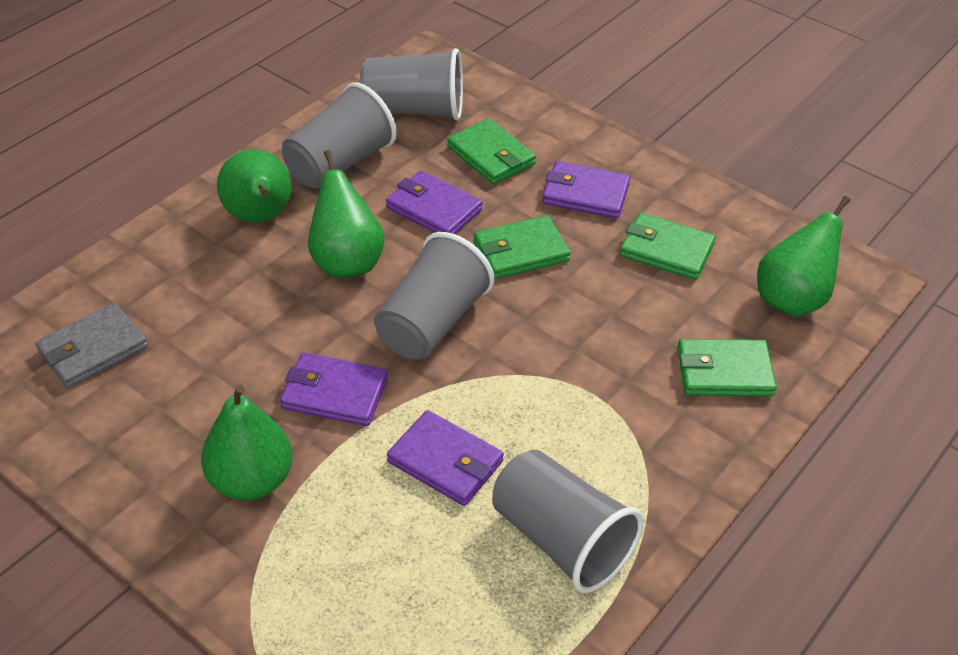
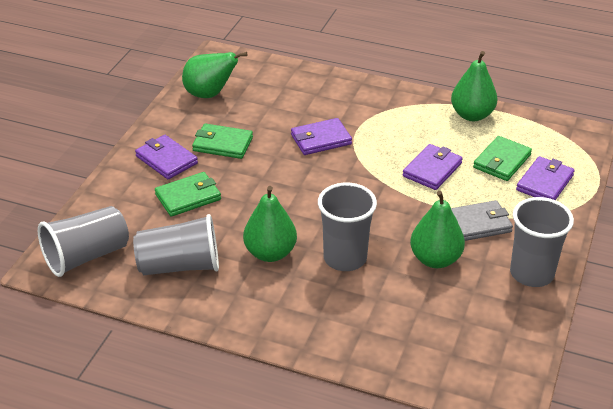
green wallet: [447,119,536,184] [474,215,571,279] [620,213,716,280] [678,339,777,396] = 4 -> [155,172,221,217] [192,123,253,159] [473,136,532,181] = 3

